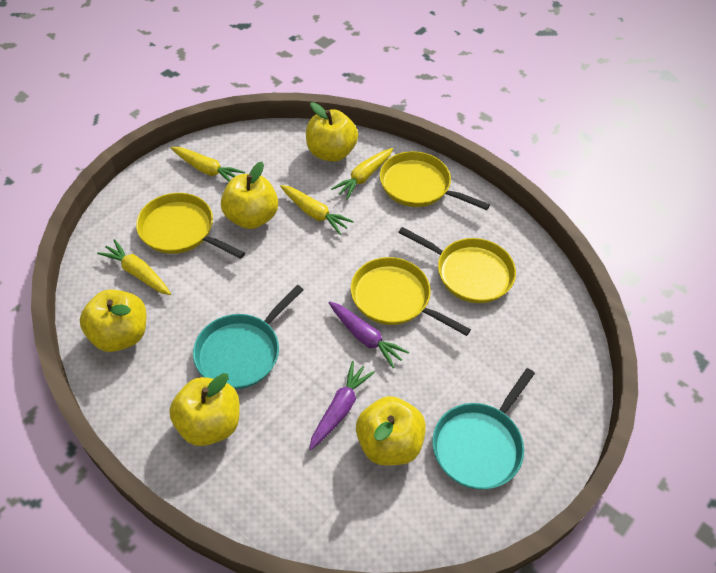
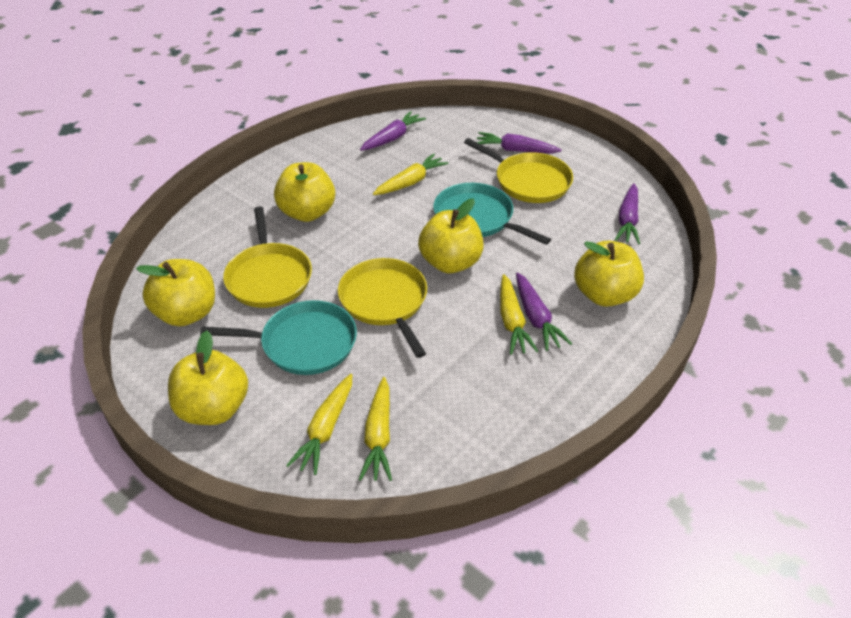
purple carrot: [309,361,375,450] [329,301,409,368] = 2 -> [360,111,426,151] [477,132,562,153] [516,272,572,351] [615,183,640,244] = 4
yellow pan: [136,193,245,259] [351,257,471,336] [380,151,490,210] [398,227,516,303] = 4 -> [223,206,312,308] [338,258,427,358] [464,138,573,203] = 3

